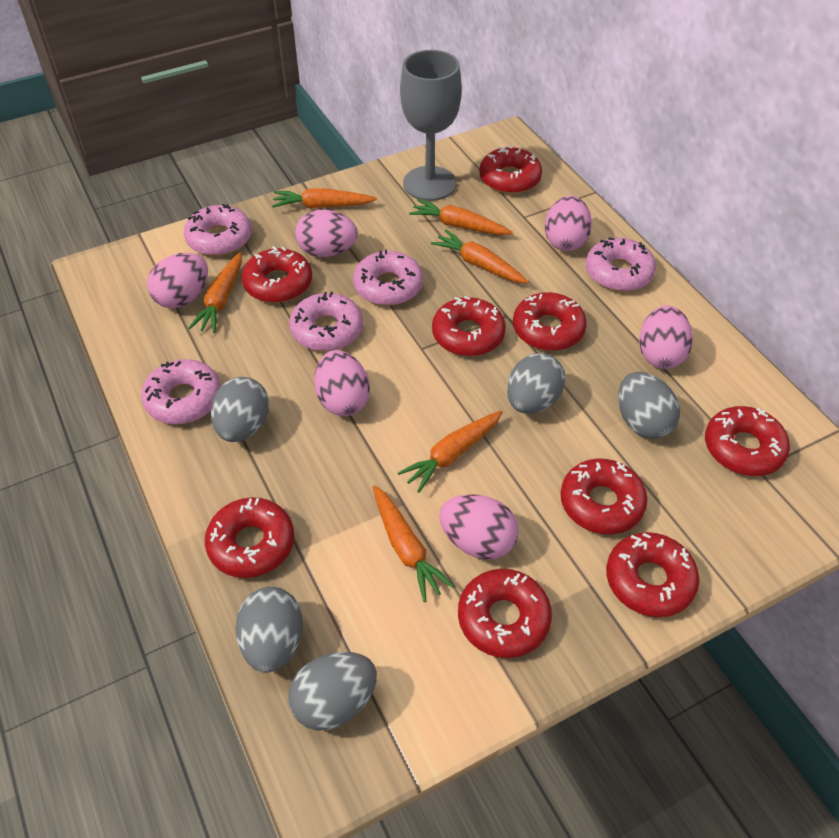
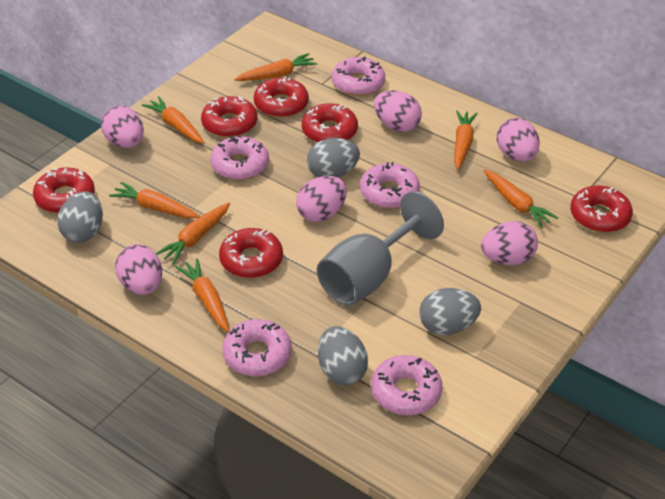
grey egg: [211,377,269,442] [235,587,303,673] [288,652,377,731] [507,353,566,414] [618,372,680,439] = 5 -> [57,191,103,243] [307,138,360,177] [318,326,368,385] [419,288,481,335] = 4
orange carrot: [188,252,242,333] [272,188,377,208] [373,485,455,602] [398,410,503,493] [409,199,513,235] [431,230,529,283] = 6 -> [109,182,200,218] [142,96,205,144] [156,203,230,265] [175,258,230,332] [234,53,317,81] [454,110,478,170] [483,169,558,228] = 7
red donut: [205,497,294,578] [241,246,312,303] [432,296,506,356] [458,569,552,658] [479,146,542,194] [513,292,587,351] [560,459,648,534] [606,532,700,617] [705,406,790,476] = 9 -> [33,167,95,213] [201,96,257,137] [219,228,283,278] [254,77,309,118] [302,103,358,143] [570,186,633,232] = 6

